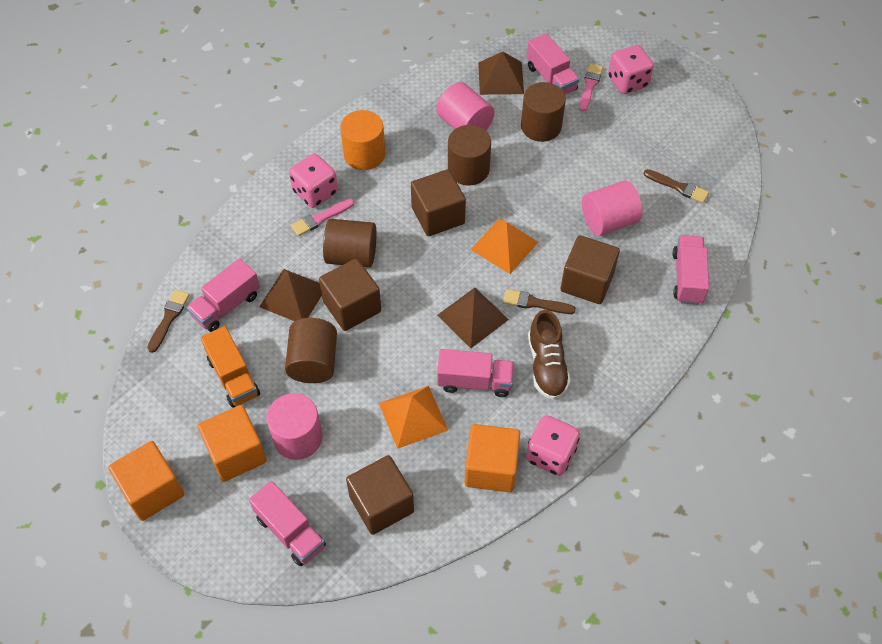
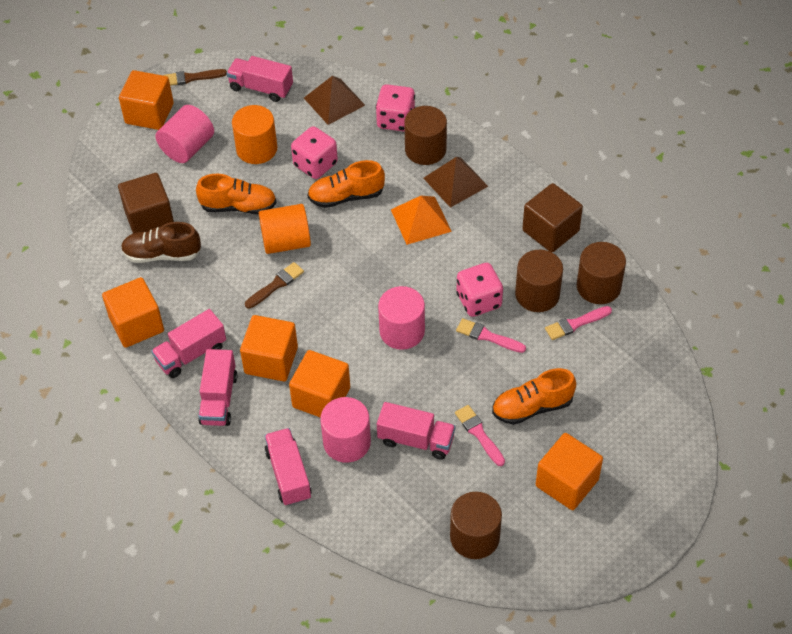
brown brush: [147,290,190,353] [503,289,576,314] [644,169,709,203] = 3 -> [163,69,227,86] [245,262,304,309] = 2
brown cube: [319,258,381,331] [346,455,414,535] [411,169,466,236] [561,235,620,304] = 4 -> [118,173,174,233] [522,183,583,252] = 2
brown pyramid: [259,269,322,321] [437,288,509,348] [478,52,524,95] = 3 -> [304,76,365,125] [423,157,488,208] = 2
orange cube: [108,441,184,521] [198,405,267,482] [465,424,520,492] = 3 -> [102,277,164,348] [119,70,174,130] [240,315,298,381] [289,350,350,418] [536,433,603,510] = 5
orange cylinder: [340,110,385,170] = 1 -> [232,105,277,164] [259,204,311,254] = 2
orange pyramid: [379,386,448,449] [470,219,538,274] = 2 -> [391,196,452,245] = 1
orange shoe: none = 0 -> [196,174,277,214] [307,160,385,208] [492,368,576,425] = 3
orange truck: [201,326,260,408] = 1 -> none = 0
pink brush: [291,199,354,236] [579,63,603,112] = 2 -> [455,405,505,466] [456,318,526,353] [545,306,612,340] = 3

